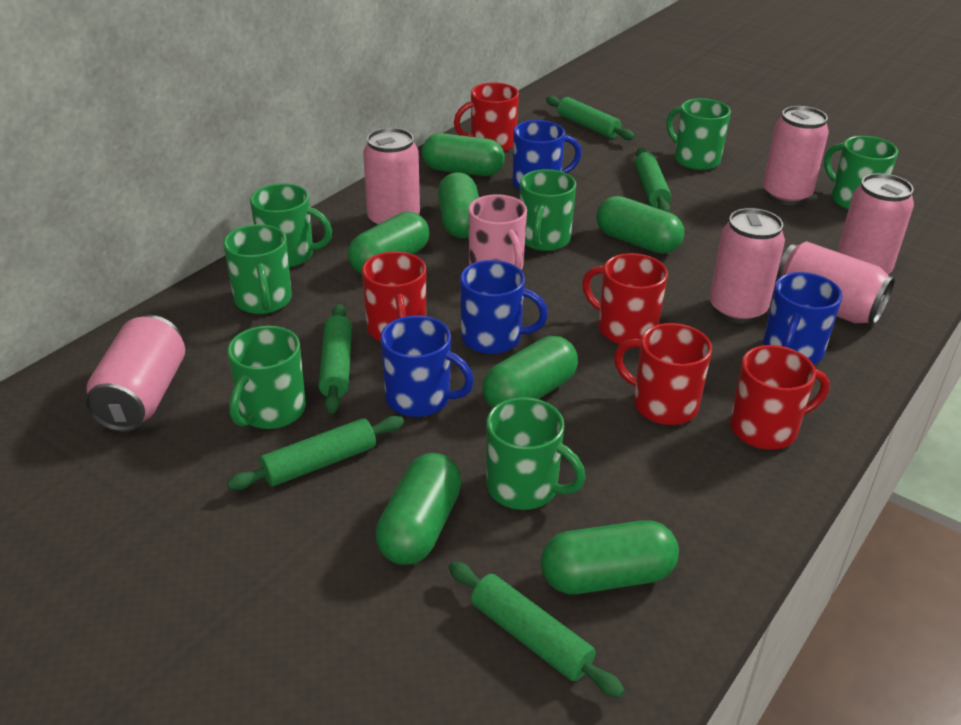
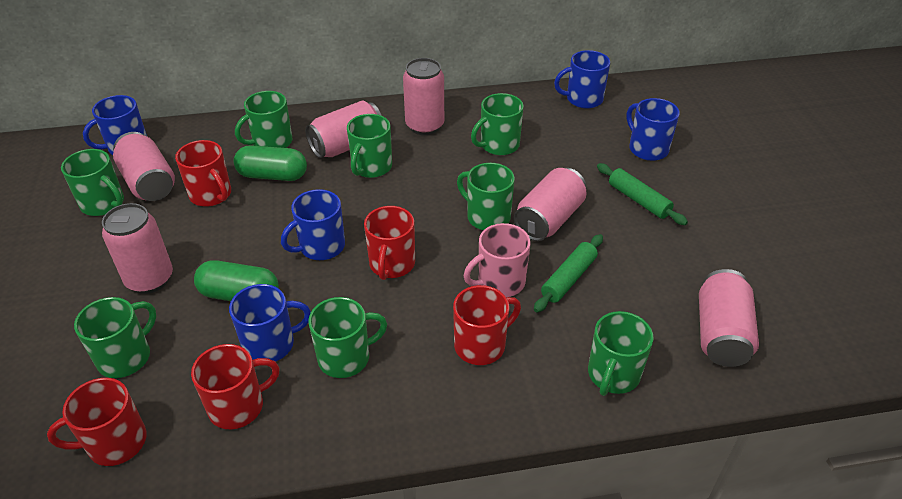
blue mug: [380,315,474,417] [460,260,548,354] [513,120,582,190] [763,272,843,365] = 4 -> [83,95,147,155] [229,284,311,362] [281,189,345,260] [554,50,610,109] [627,98,680,161] = 5
green capsule: [348,212,429,274] [375,453,462,565] [422,133,505,176] [438,172,479,238] [482,336,578,408] [541,520,679,594] [596,196,684,254] = 7 -> [194,260,279,301] [234,145,307,181] = 2
green mug: [223,224,292,314] [227,326,306,429] [250,183,332,267] [486,397,586,510] [520,169,576,251] [666,98,731,170] [824,136,898,210] = 7 -> [61,149,124,216] [74,297,156,378] [235,91,292,148] [308,297,387,378] [347,114,392,178] [457,163,515,230] [471,93,524,155] [588,311,654,396] = 8
green rolling pin: [227,416,404,490] [318,304,352,414] [449,561,625,698] [546,96,635,140] [635,147,671,212] = 5 -> [534,234,603,312] [597,163,688,225] = 2

